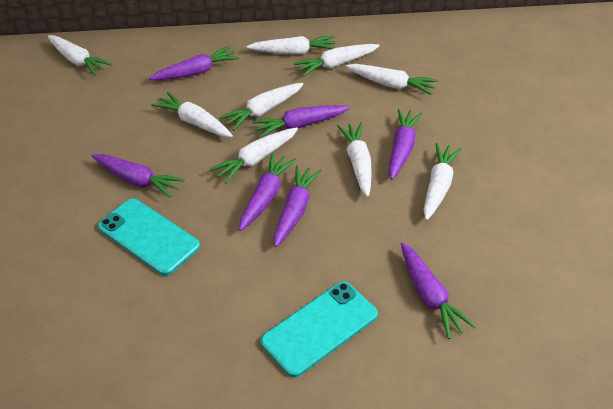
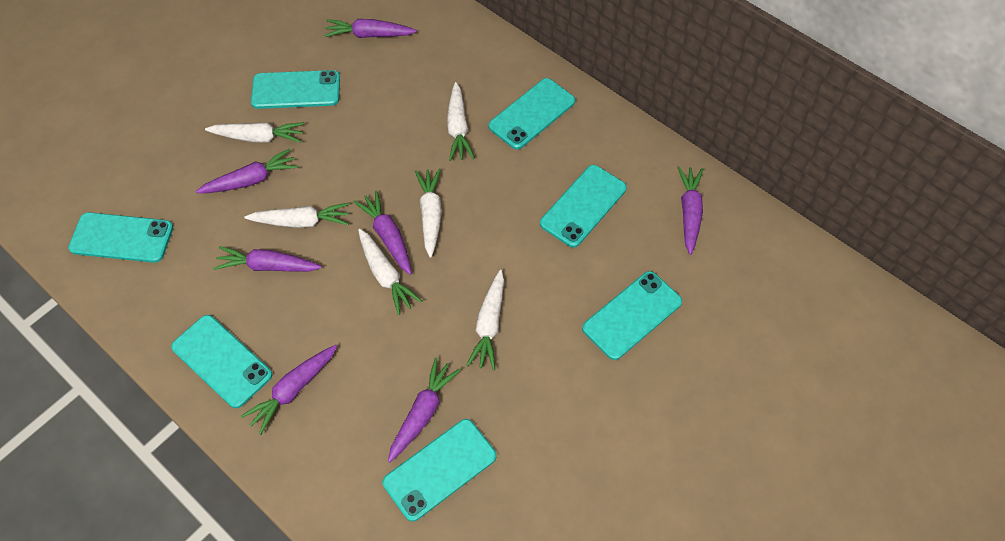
turquoise phone: [98,199,200,275] [261,282,378,377] = 2 -> [68,212,173,263] [171,315,272,408] [251,70,340,109] [383,419,496,522] [489,78,575,150] [540,165,627,247] [582,271,682,360] = 7
white carrot: [48,35,112,76] [151,92,233,137] [210,128,298,184] [219,83,304,131] [246,36,335,55] [293,44,380,77] [337,122,372,197] [346,64,438,95] [424,143,462,220] = 9 -> [205,122,304,143] [244,203,349,228] [358,229,422,315] [415,169,442,258] [447,82,475,161] [466,270,504,370] = 6

